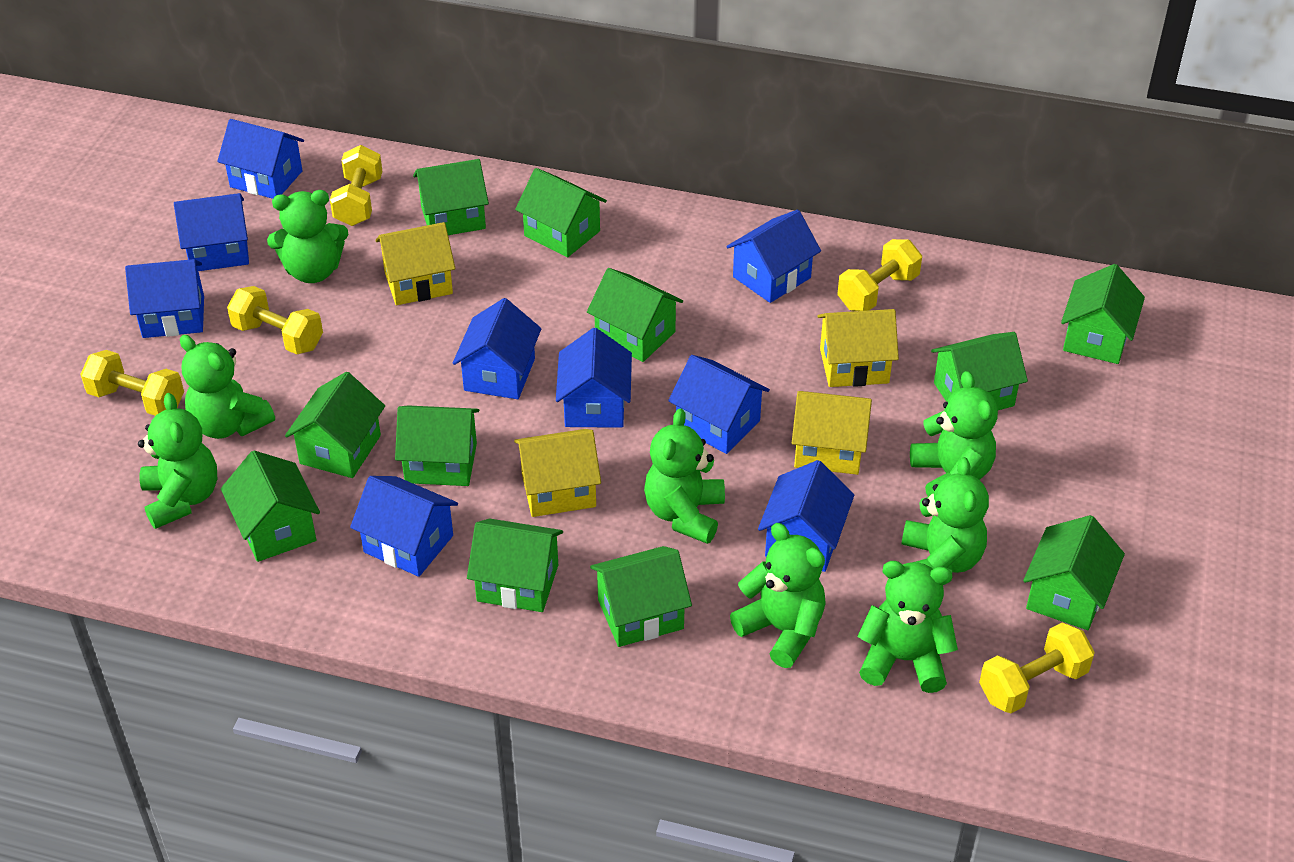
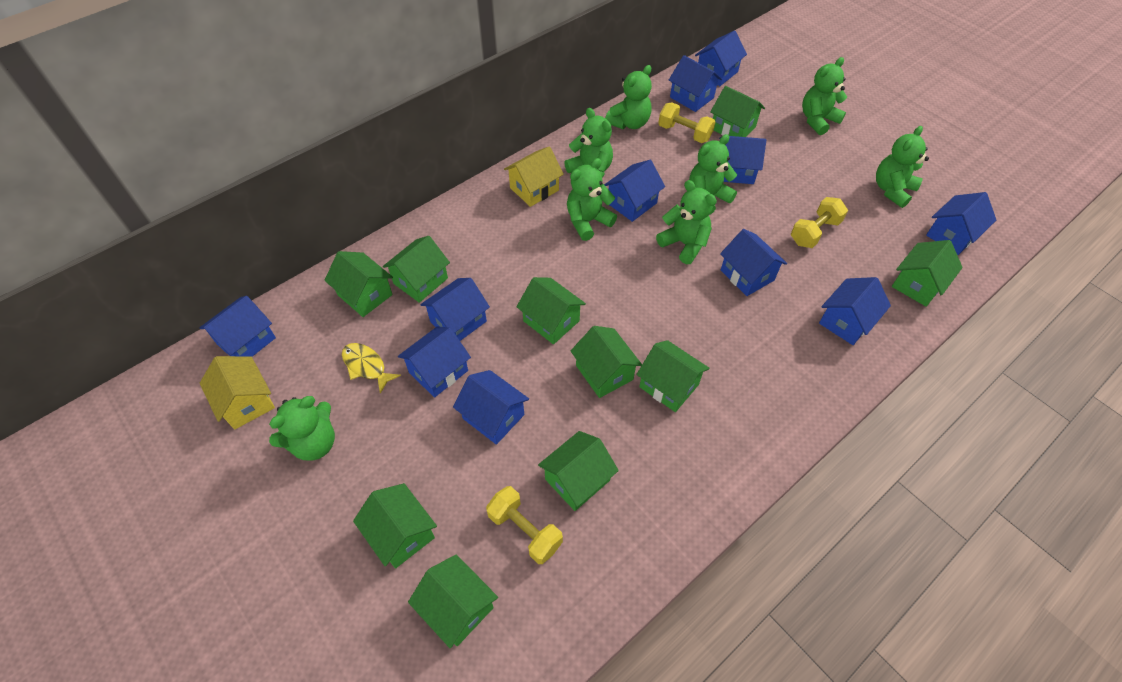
blue house: [125,259,204,338] [174,193,249,271] [217,119,304,199] [350,476,458,577] [453,298,541,399] [556,328,632,428] [668,355,770,454] [727,210,821,303] [758,460,854,572] = 9 -> [200,296,276,357] [398,326,471,397] [420,278,490,341] [453,370,529,445] [604,160,665,222] [669,55,722,112] [695,31,747,86] [719,136,766,184] [720,229,787,296] [819,277,891,345] [926,192,996,255] = 11
green house: [221,450,320,562] [285,372,385,478] [395,405,479,486] [413,159,489,235] [467,518,563,612] [515,168,607,258] [587,268,683,362] [590,546,692,647] [931,332,1028,410] [1023,515,1125,630] [1061,264,1145,364] = 11 -> [324,251,393,317] [353,483,437,568] [383,236,450,303] [408,554,498,648] [516,277,586,344] [538,431,619,511] [571,326,642,398] [636,340,709,412] [710,86,765,137] [892,240,963,307] = 10
yellow dumbbell: [80,350,184,416] [227,286,323,354] [330,145,382,226] [837,239,922,311] [979,623,1095,713] = 5 -> [486,486,563,564] [658,102,715,143] [791,197,848,248] = 3
yellow fish: none = 0 -> [342,343,401,394] = 1
yellow house: [376,222,455,305] [514,429,601,517] [792,391,872,475] [817,309,899,387] = 4 -> [200,356,275,429] [504,147,564,207] = 2

